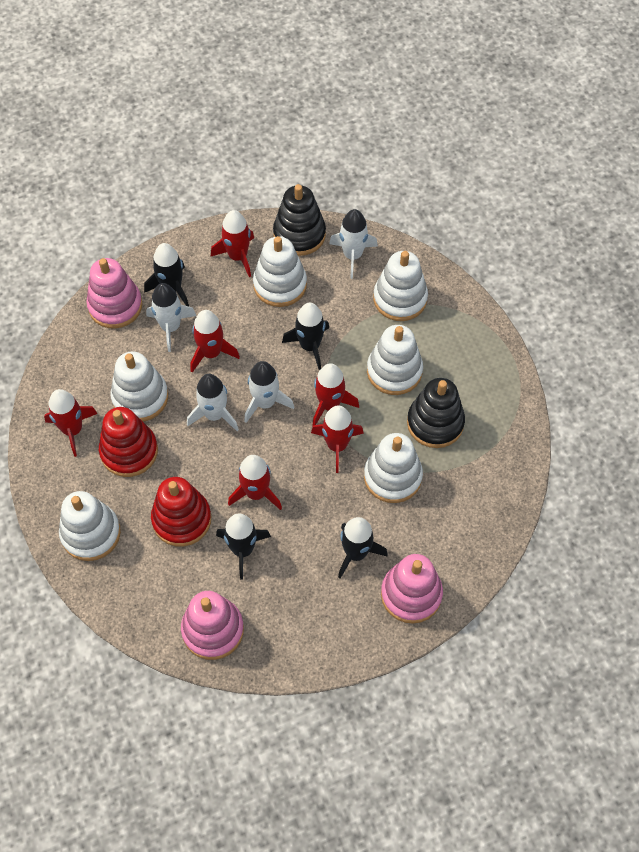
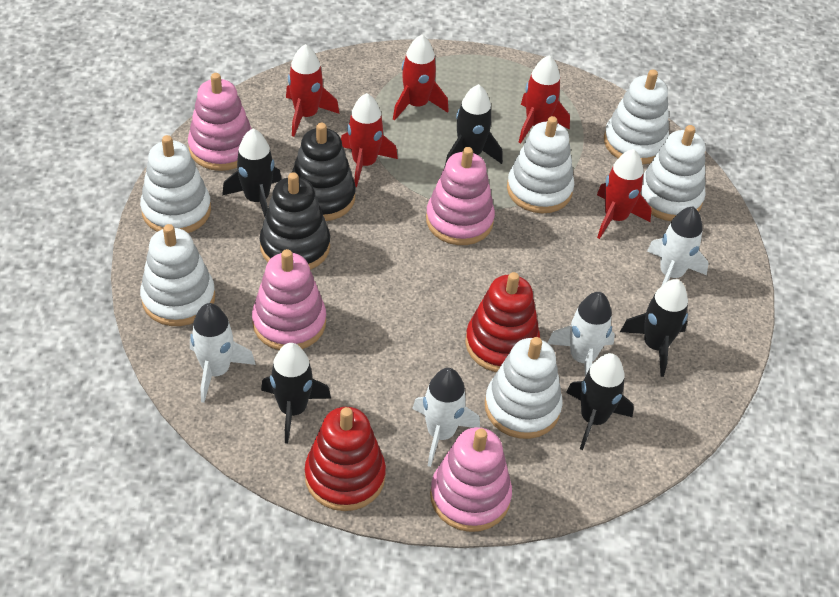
black rocket: [144,243,189,306] [216,513,271,580] [282,303,329,370] [338,517,388,578] = 4 -> [222,129,282,217] [261,343,331,444] [444,84,503,168] [566,353,634,450] [620,279,688,377] = 5
pink stacking toy: [86,258,143,329] [181,591,244,660] [381,554,443,624] = 3 -> [188,73,252,171] [252,249,326,350] [426,147,495,245] [430,427,512,532] = 4
red rocket: [44,389,98,457] [191,310,240,373] [211,210,254,277] [228,455,282,510] [311,405,364,473] [312,363,359,426] = 6 -> [286,44,339,136] [341,93,398,187] [393,35,449,121] [518,55,570,144] [597,149,652,239] = 5

